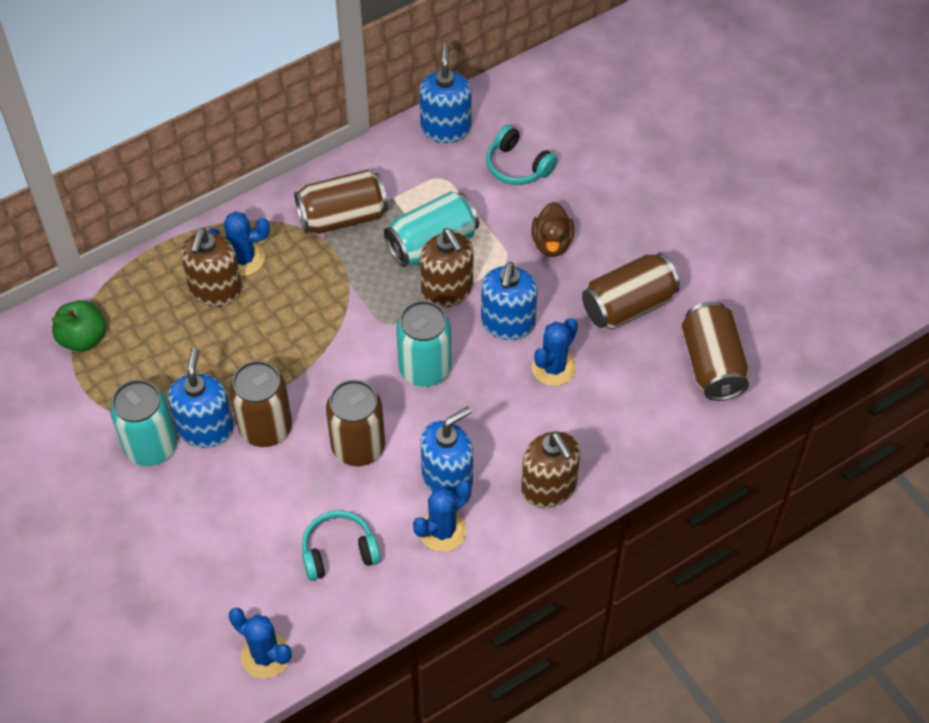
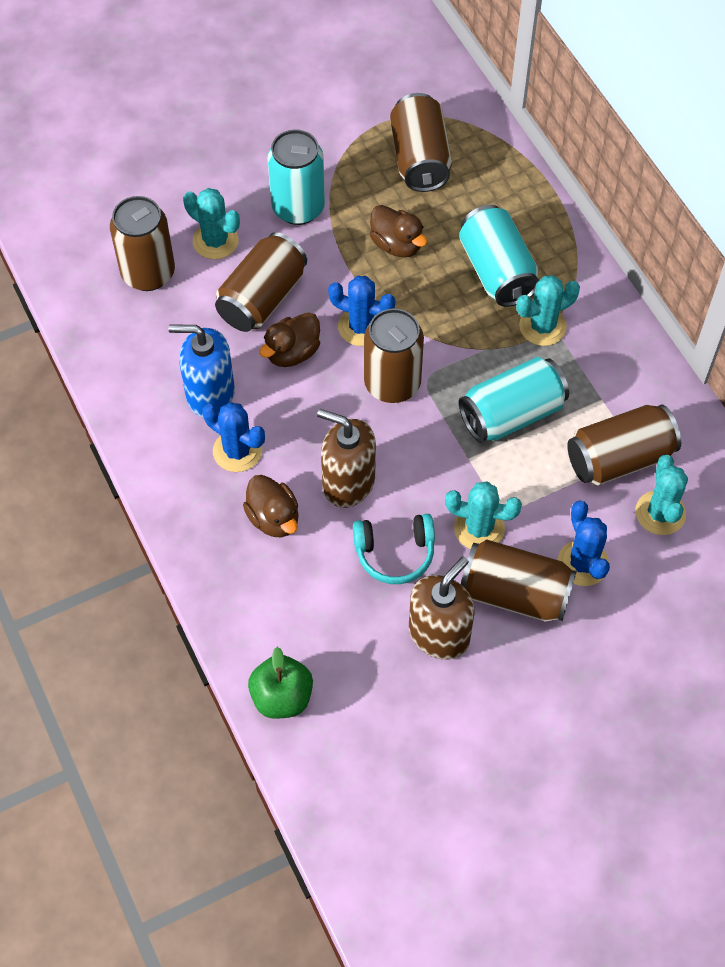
blue cactus: [207,211,270,276] [229,608,291,679] [413,481,471,552] [532,318,578,386] = 4 -> [203,402,265,472] [328,276,395,346] [558,501,610,586] = 3
blue soap dispenser: [168,348,234,448] [419,43,472,143] [420,406,473,494] [481,262,538,340] = 4 -> [169,325,235,417] = 1
brown can: [230,361,292,447] [294,170,388,234] [326,380,385,466] [582,253,680,329] [682,301,750,401] = 5 -> [110,196,175,291] [215,232,307,332] [364,309,424,403] [390,93,452,192] [461,539,577,622] [567,404,681,486] = 6
brown duck: [531,202,574,257] = 1 -> [243,475,299,537] [259,312,320,367] [370,205,427,257] = 3
brown soap dispenser: [181,228,242,307] [420,228,473,308] [521,431,581,508] = 3 -> [317,409,376,508] [409,557,474,660] = 2
turquoise cactus: none = 0 -> [183,188,240,259] [445,481,522,549] [516,275,580,346] [635,455,688,535] = 4
turquoise headphones: [302,511,381,581] [486,125,558,185] = 2 -> [353,514,435,584] = 1

